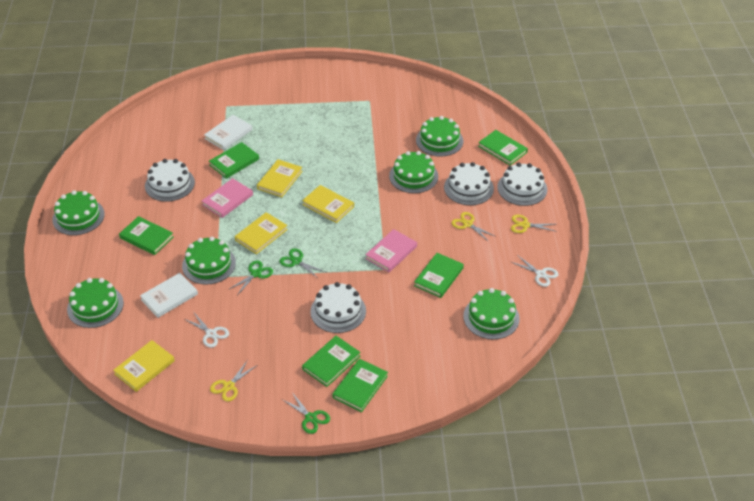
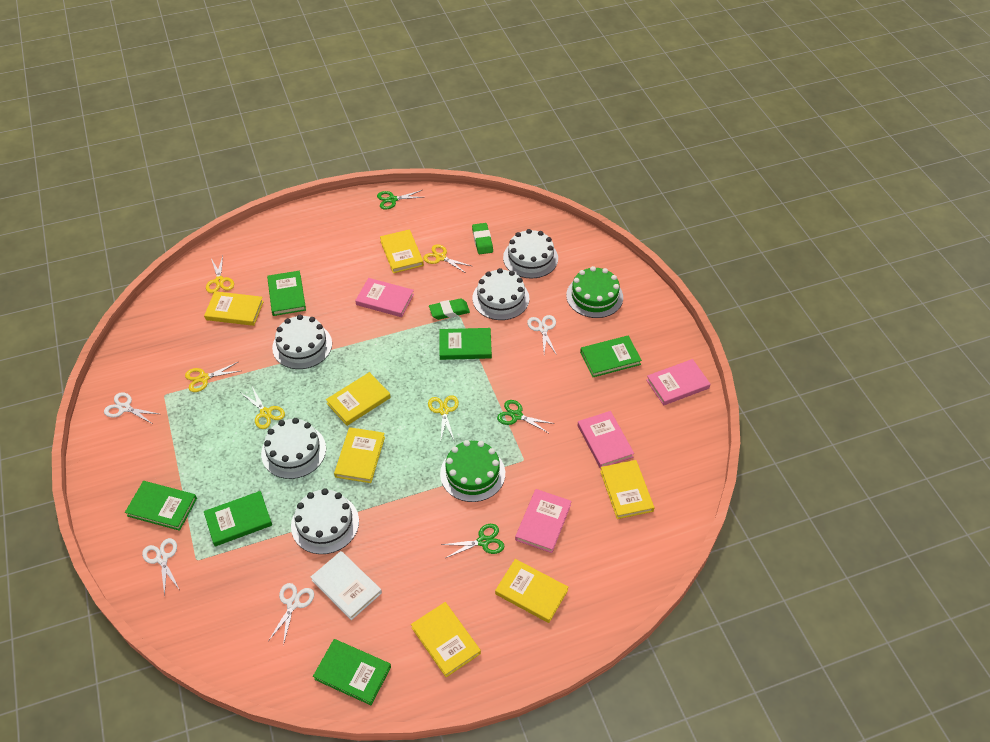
green cake: [52,190,105,235] [67,278,124,328] [182,237,236,285] [389,151,438,193] [416,116,463,157] [463,288,520,339] = 6 -> [440,440,505,502] [566,266,623,318] = 2
green eraser: none = 0 -> [429,299,470,320] [472,223,493,254] = 2
pink book: [202,178,253,218] [365,229,417,272] = 2 -> [355,278,414,317] [515,489,572,553] [578,411,634,469] [646,359,711,406] = 4
white book: [140,273,198,318] [204,115,252,150] = 2 -> [311,551,382,620] = 1
white cake: [145,159,195,202] [310,282,366,333] [444,162,494,205] [497,162,547,206] = 4 -> [261,418,326,479] [272,315,332,369] [291,488,359,554] [472,268,529,320] [503,229,558,279] = 5
white scissors: [185,313,229,348] [511,255,559,287] = 2 -> [104,392,159,424] [142,538,179,597] [269,583,314,646] [527,315,557,355] = 4
yellow book: [113,340,175,392] [235,212,288,254] [257,159,303,197] [302,185,354,223] = 4 -> [204,291,264,326] [326,372,391,426] [334,427,385,483] [380,229,424,273] [411,602,481,677] [495,559,568,623] [600,460,654,519] = 7
yellow scissors: [210,360,257,402] [452,212,495,242] [511,215,557,233] = 3 -> [185,362,240,392] [206,256,234,293] [240,387,285,429] [423,244,471,273] [428,395,459,440] = 5

